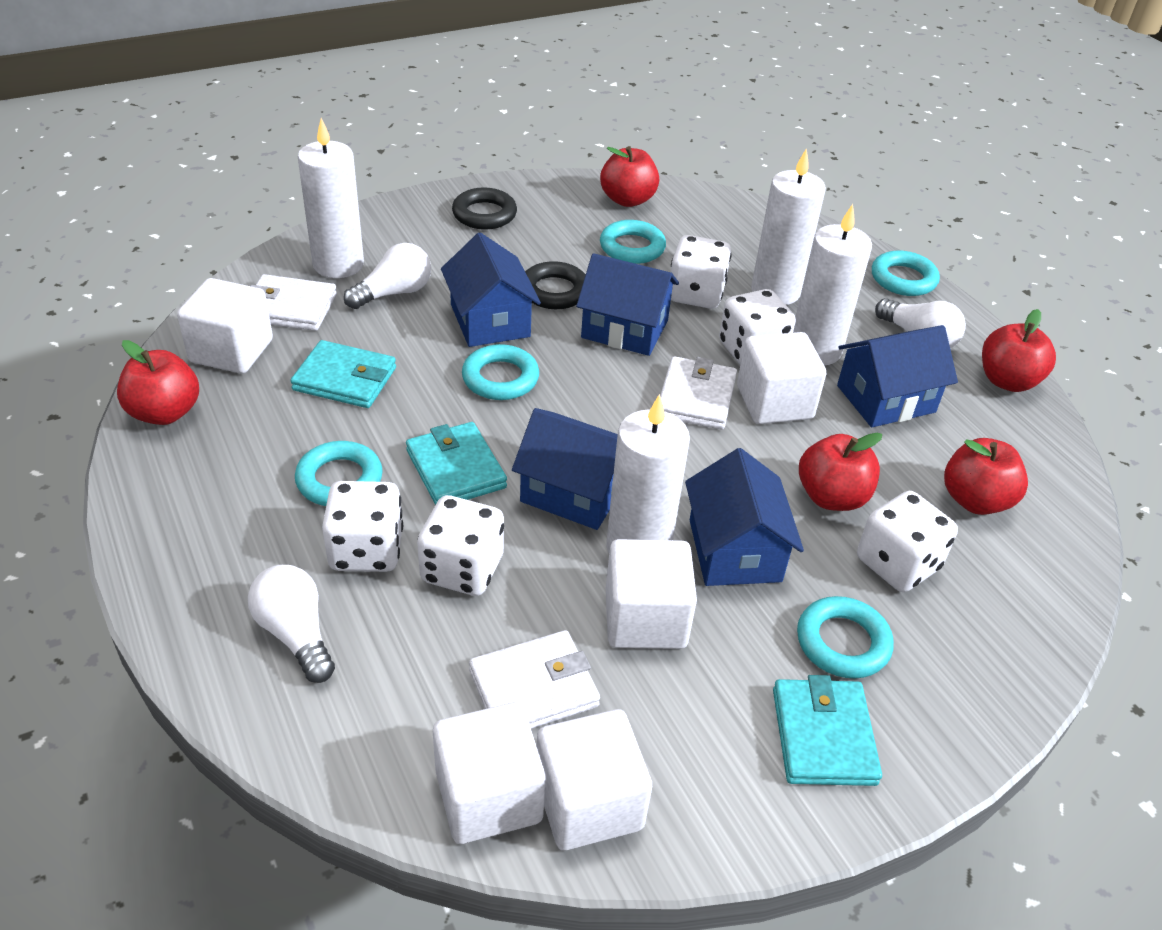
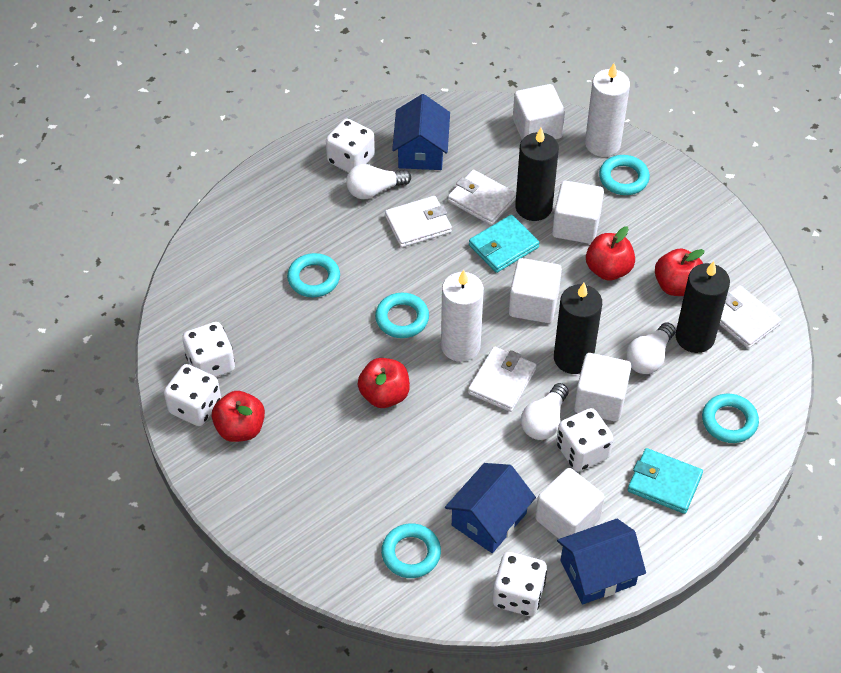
black candle: none = 0 -> [515,128,559,221] [554,283,602,374] [676,261,730,353] = 3
black ring: [452,187,517,230] [525,261,586,309] = 2 -> none = 0
blue house: [441,233,541,347] [512,408,618,530] [576,253,679,356] [685,448,804,586] [837,325,958,427] = 5 -> [392,94,450,170] [445,463,536,553] [557,519,646,605] = 3
red apple: [117,340,199,425] [600,146,659,207] [799,433,882,511] [944,438,1028,515] [982,309,1056,392] = 5 -> [212,391,265,442] [358,358,410,408] [586,226,635,281] [655,248,705,296] = 4
turquoise wallet: [291,340,396,408] [406,422,507,505] [773,675,882,786] = 3 -> [469,215,540,273] [628,448,703,514] = 2
white candle: [298,118,364,278] [606,394,690,553] [751,148,826,305] [793,204,872,365] = 4 -> [441,270,484,362] [585,63,630,157] = 2
white wallet: [251,274,337,331] [469,630,600,729] [660,356,737,430] = 3 -> [385,196,452,248] [448,170,516,225] [468,346,537,412] [719,285,781,349] = 4

